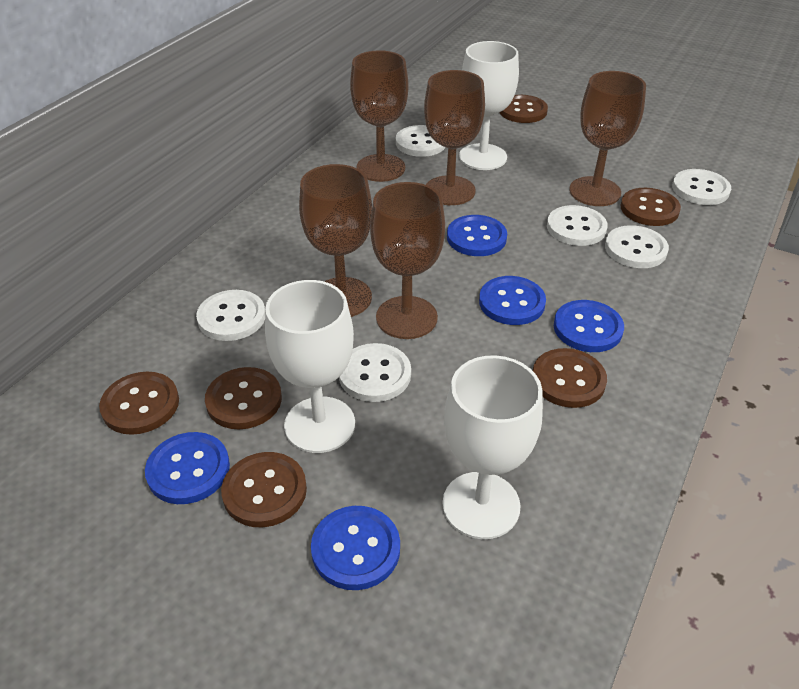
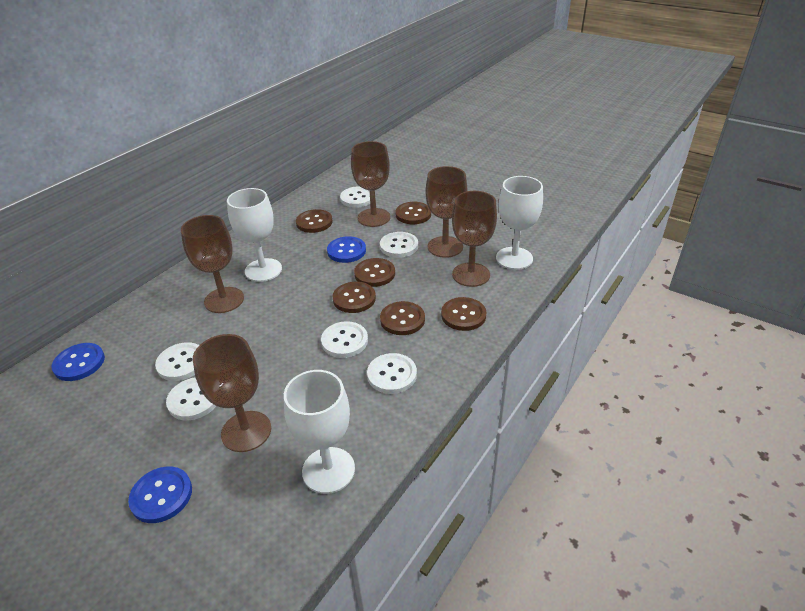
blue button: [145,432,230,504] [311,506,400,590] [447,215,507,256] [479,276,546,325] [554,300,624,352] = 5 -> [52,343,105,381] [128,466,192,523] [327,236,366,263] = 3

